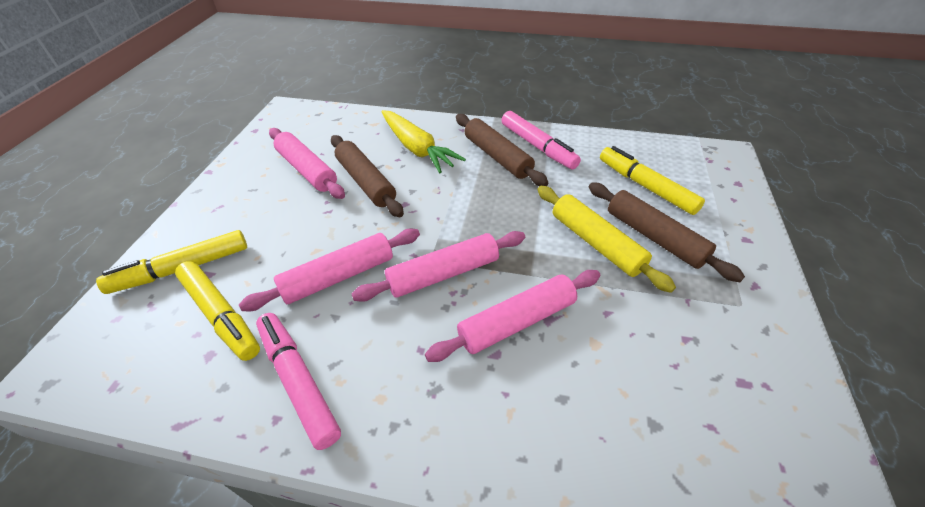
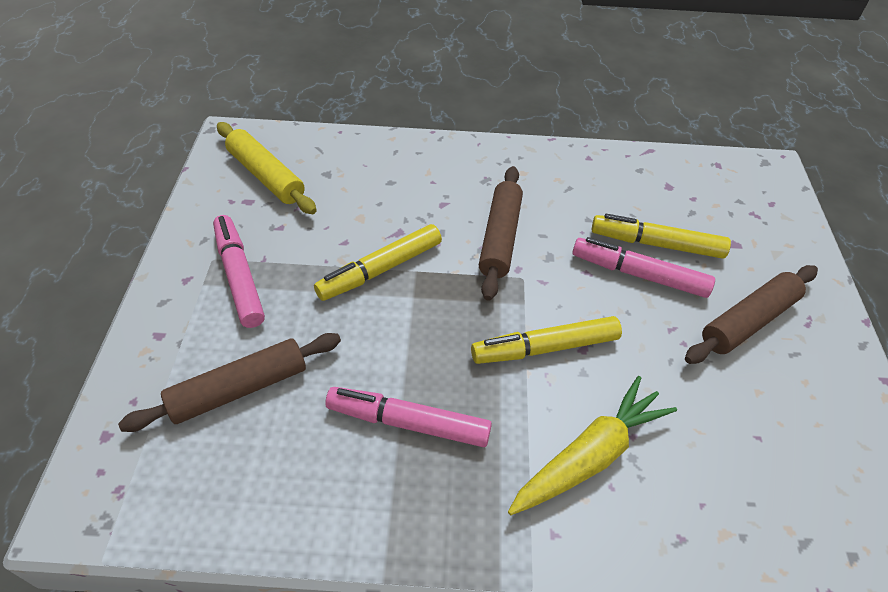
pink marker: [256,313,341,450] [502,111,581,169] = 2 -> [213,215,265,328] [325,387,492,447] [572,237,715,298] = 3
pink rolling pin: [239,229,420,311] [269,128,345,199] [351,231,525,302] [425,270,600,362] = 4 -> none = 0

